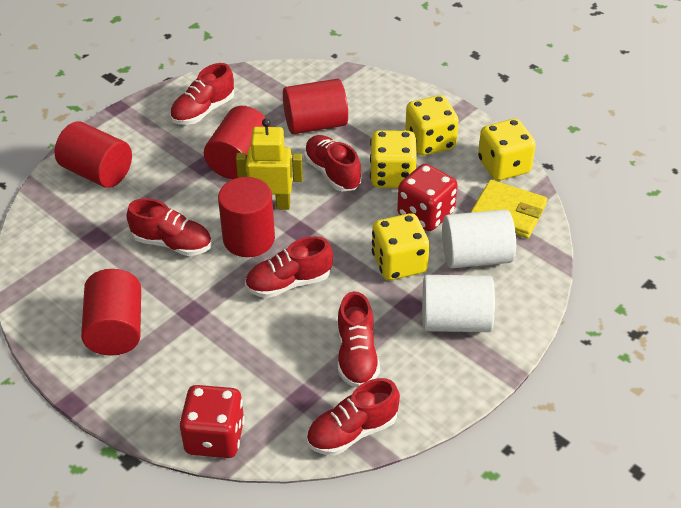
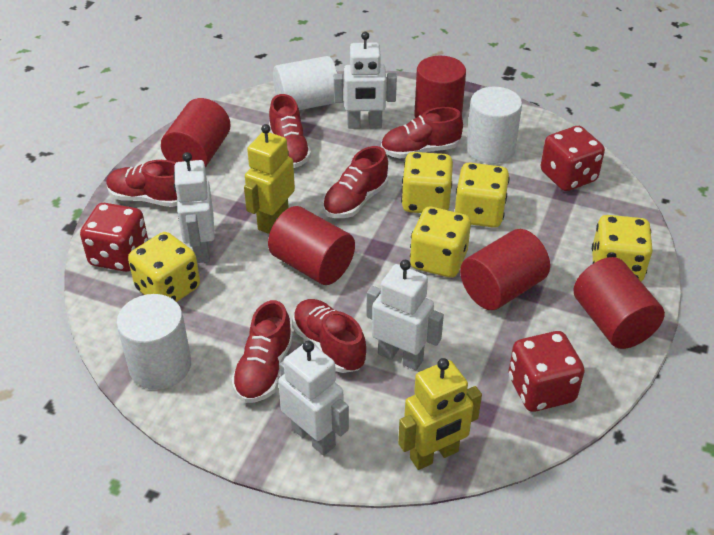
red dice: [179,385,245,458] [397,164,458,231] = 2 -> [80,203,148,272] [508,331,585,412] [541,126,605,191] = 3
white cylinder: [422,275,495,332] [442,210,516,268] = 2 -> [117,294,191,390] [273,56,337,110] [466,87,522,164] = 3
white robot: none = 0 -> [173,152,215,263] [278,341,349,456] [334,32,397,129] [366,260,444,370] = 4
yellow dice: [370,130,417,188] [372,213,430,280] [405,95,459,155] [478,119,536,181] = 4 -> [128,232,200,302] [401,152,453,213] [410,207,471,278] [455,162,510,228] [592,215,653,282] = 5
yellow robot: [236,118,303,210] = 1 -> [244,124,295,234] [398,358,482,470] = 2
yellow wallet: [470,180,547,239] = 1 -> none = 0

